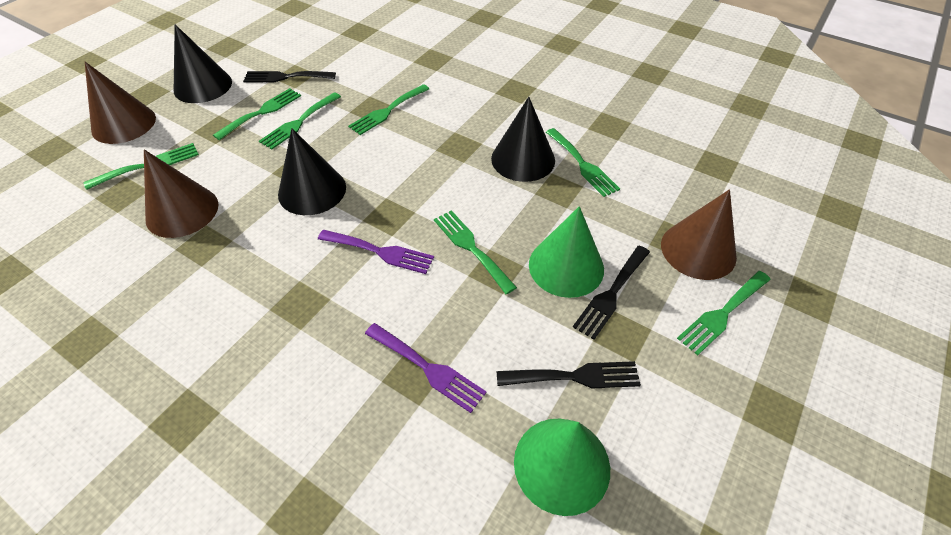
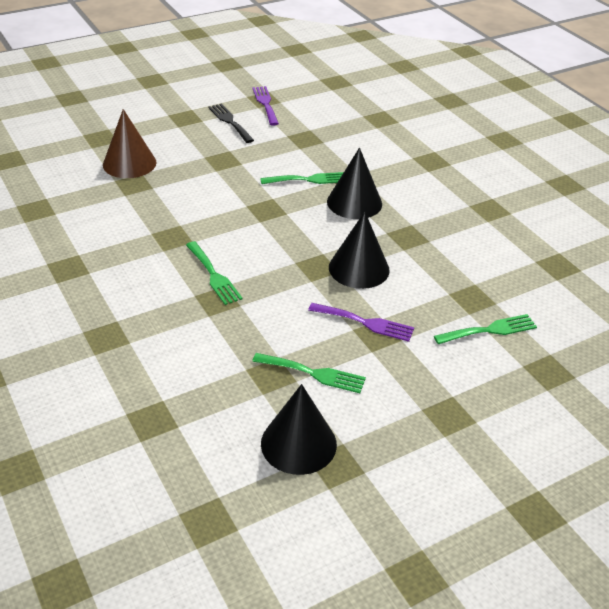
black fork: [243,71,336,82] [497,361,641,388] [573,246,650,340] = 3 -> [208,104,254,143] = 1
brown cone: [85,62,156,144] [144,149,218,238] [661,189,737,280] = 3 -> [103,109,156,178] = 1
green cone: [514,419,610,516] [529,206,604,298] = 2 -> none = 0
green fork: [84,143,199,190] [213,88,301,140] [259,92,341,149] [348,84,429,135] [434,210,517,294] [546,128,620,197] [677,271,771,355] = 7 -> [186,241,243,305] [252,353,366,393] [260,172,344,184] [434,314,537,344] = 4

